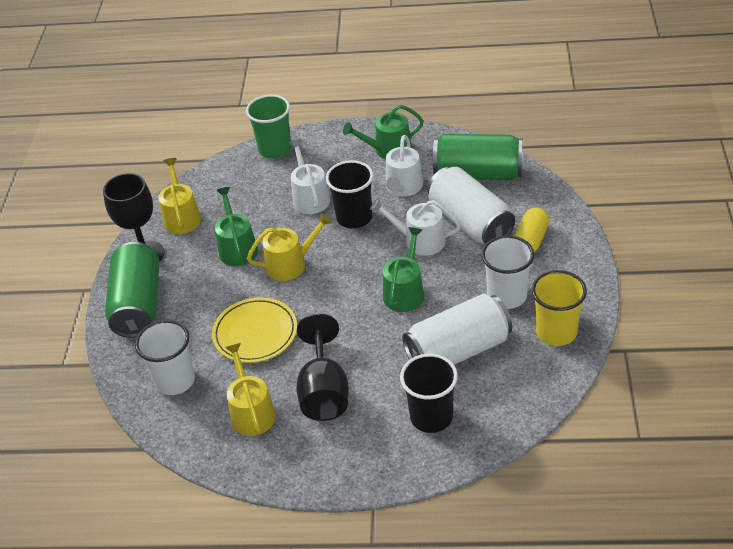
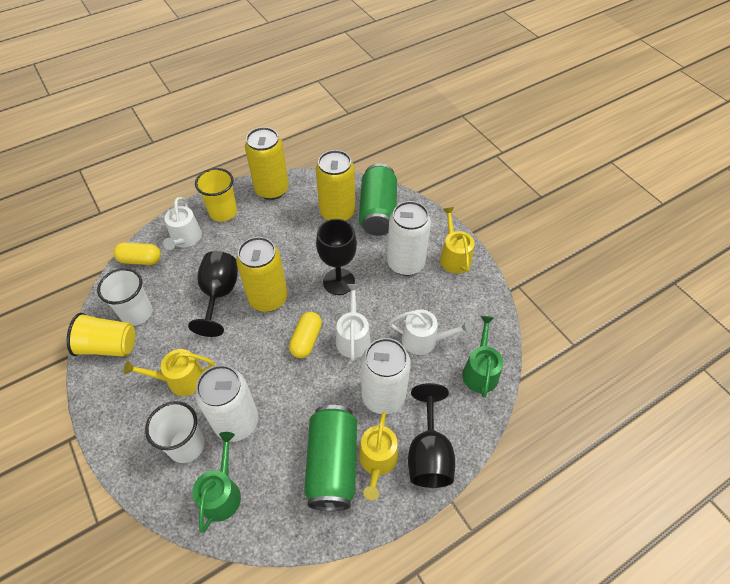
black cup: [326,160,373,229] [400,354,458,433] = 2 -> none = 0
black goblet: [103,173,164,262] [296,314,349,421] = 2 -> [188,251,238,337] [316,219,357,295] [408,383,455,488] = 3
green cup: [246,95,292,158] = 1 -> none = 0
green watering can: [215,187,258,266] [343,105,424,159] [383,227,424,312] = 3 -> [192,432,241,533] [462,316,503,398] = 2
white can: [402,293,512,365] [427,167,515,244] = 2 -> [195,365,258,442] [361,338,411,414] [387,201,431,276] = 3
yellow can: none = 0 -> [236,237,288,312] [245,127,289,200] [316,150,355,221] = 3
yellow capsule: [515,207,549,252] = 1 -> [113,242,161,265] [289,312,322,358] = 2
yellow cup: [532,270,587,346] = 1 -> [67,313,135,357] [195,168,237,222] = 2
yellow plate: [212,297,297,363] = 1 -> none = 0

